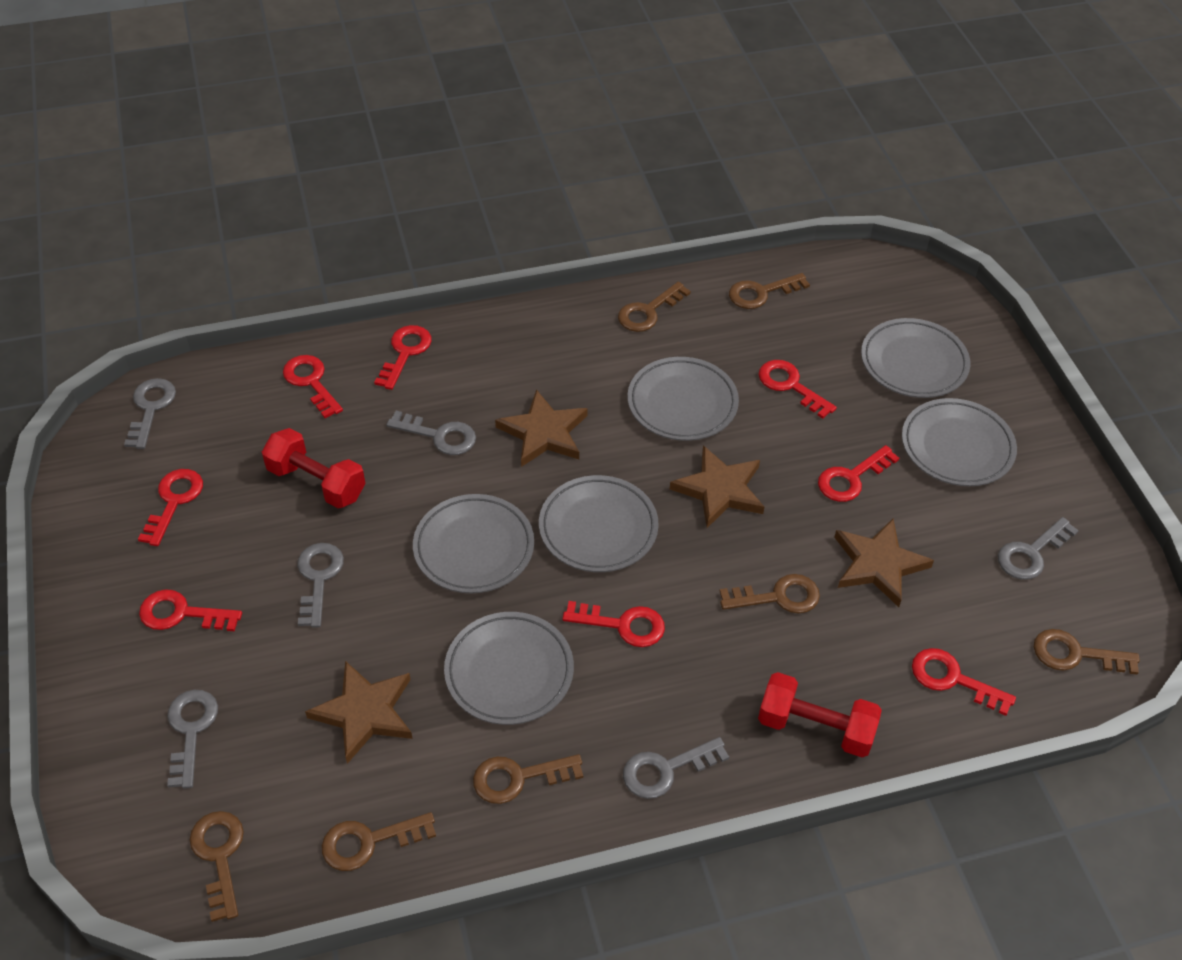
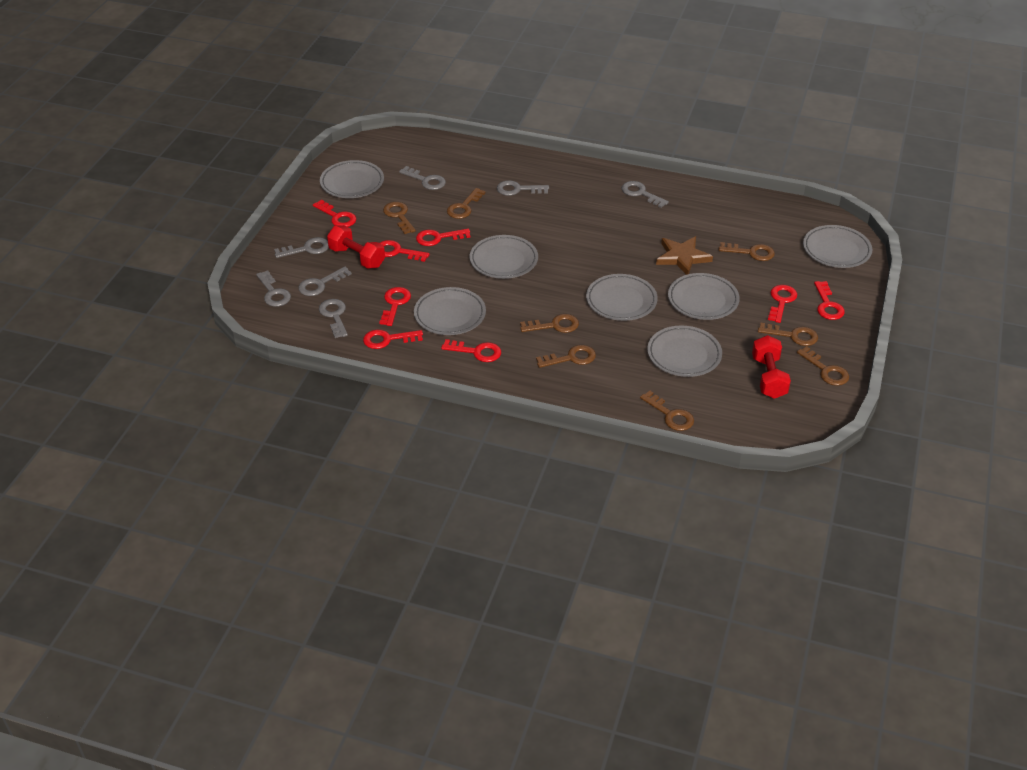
brown key: [190,811,244,922] [322,812,436,871] [473,754,583,804] [618,282,691,332] [720,574,820,614] [729,273,810,309] [1034,629,1140,675] = 7 -> [383,202,416,234] [447,188,486,219] [520,314,579,333] [536,345,596,368] [640,391,694,431] [719,242,775,261] [758,323,818,346] [797,346,849,386] = 8
brown star: [305,661,412,764] [495,389,588,467] [670,445,764,528] [834,519,934,607] = 4 -> [656,236,713,275] = 1
grey key: [124,378,176,449] [167,690,218,789] [297,543,344,628] [386,411,476,455] [623,737,729,799] [998,517,1079,580] = 6 -> [256,271,291,307] [274,237,329,258] [298,266,352,296] [319,299,348,338] [399,166,446,190] [497,180,549,196] [622,181,669,208] = 7
grey plate: [413,494,534,593] [444,612,574,725] [539,475,659,572] [628,357,739,441] [861,318,970,398] [902,398,1017,486] = 6 -> [320,160,384,198] [414,287,486,335] [470,235,538,279] [586,274,658,321] [647,326,722,377] [668,273,740,320] [803,225,872,268] = 7

